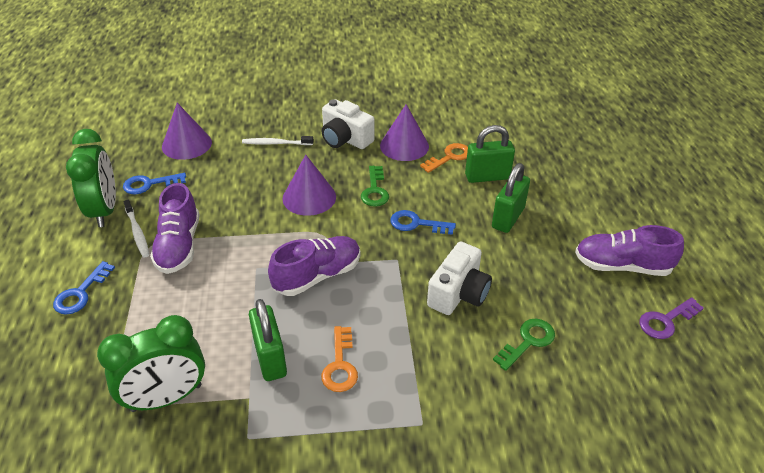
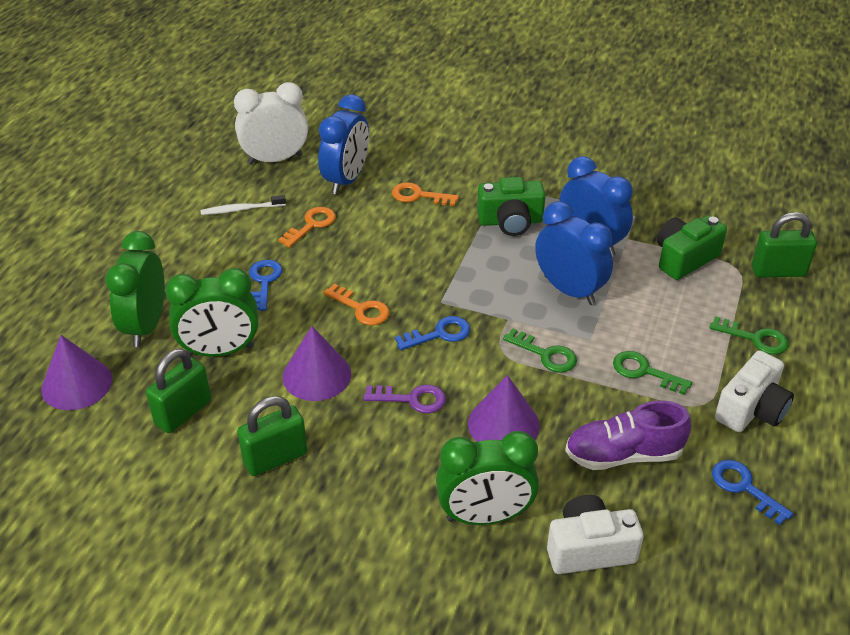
blue clock: none = 0 -> [318,94,369,194] [535,201,613,305] [560,156,633,257] = 3
green camera: none = 0 -> [477,177,546,236] [657,215,727,280] = 2
green clock: [66,129,116,227] [97,315,205,412] = 2 -> [106,231,165,347] [165,268,259,357] [436,431,539,525] = 3
green key: [361,166,389,207] [493,319,555,371] = 2 -> [503,328,577,373] [613,351,692,395] [709,316,789,355] = 3
orange key: [321,326,358,392] [420,143,468,173] = 2 -> [278,207,336,248] [323,284,390,325] [392,182,459,206] = 3
purple shoe: [150,183,200,274] [268,236,361,296] [575,225,684,276] = 3 -> [565,401,691,470] = 1
white clock: none = 0 -> [234,82,308,165] = 1
white toothbrush: [123,200,149,257] [242,136,313,145] = 2 -> [200,195,286,215] = 1

